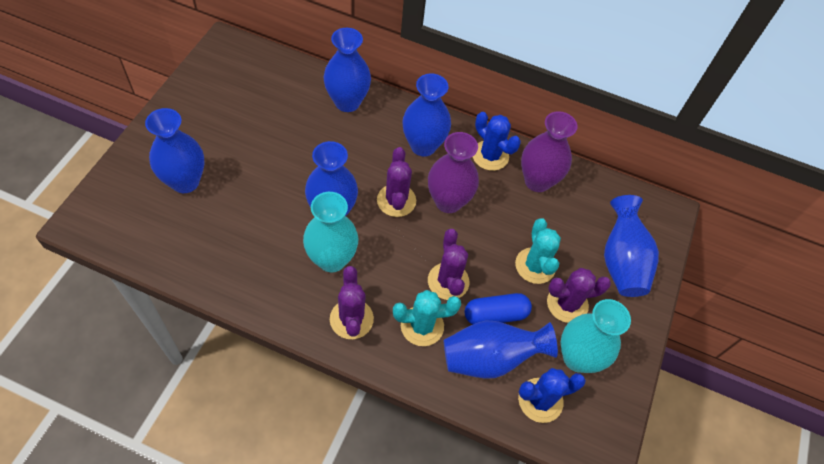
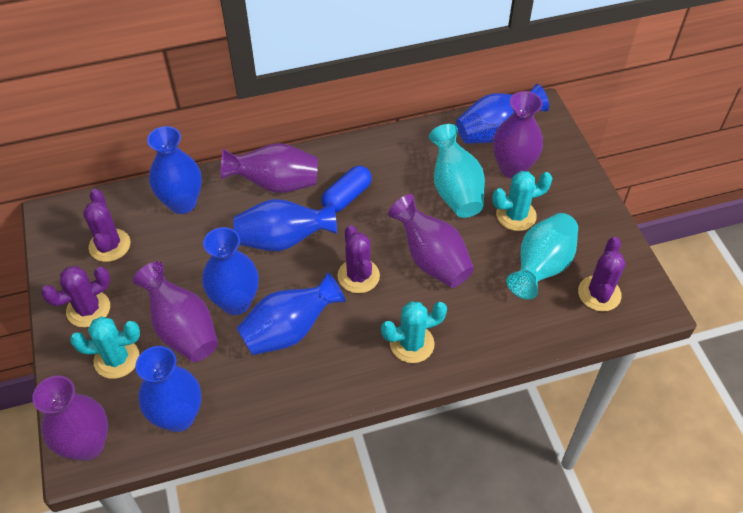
blue cactus: [473,112,521,171] [518,368,586,423] = 2 -> none = 0
purple vase: [428,132,479,213] [521,111,577,192] = 2 -> [32,376,108,461] [133,262,218,362] [221,143,318,193] [388,194,474,288] [493,91,543,178] = 5
turquoise cactus: [393,290,461,346] [515,218,561,284] = 2 -> [70,317,140,379] [381,302,447,363] [492,171,553,231] = 3

